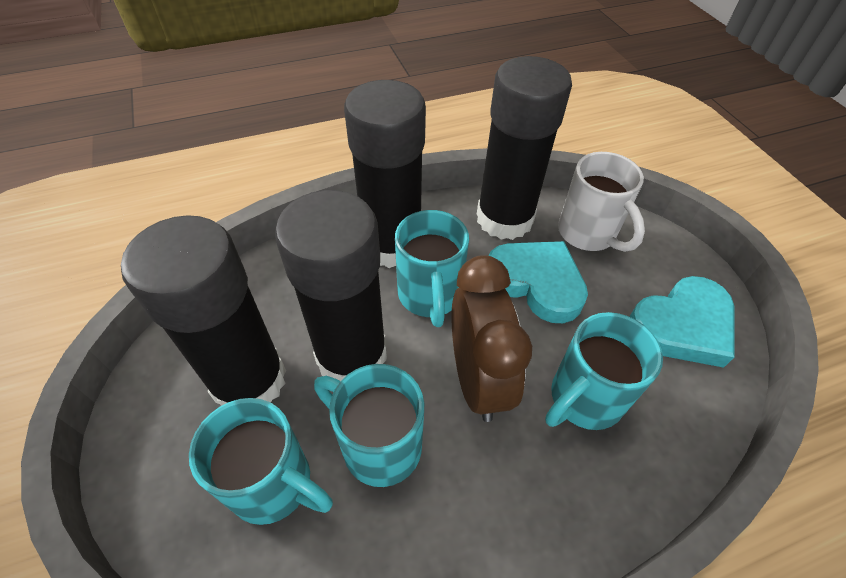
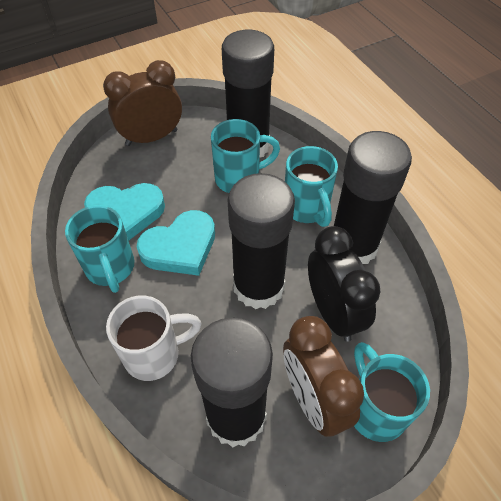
black clock: none = 0 -> [308,226,381,342] = 1
brown clock: [451,255,532,422] = 1 -> [103,60,182,146] [283,316,364,437] = 2

